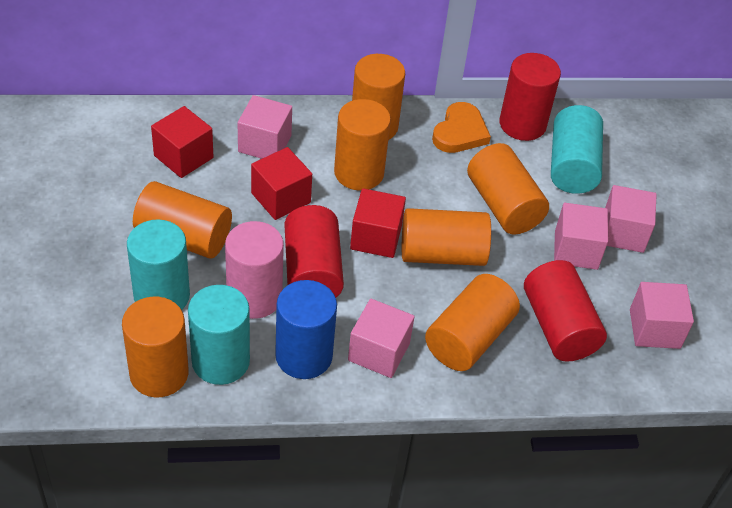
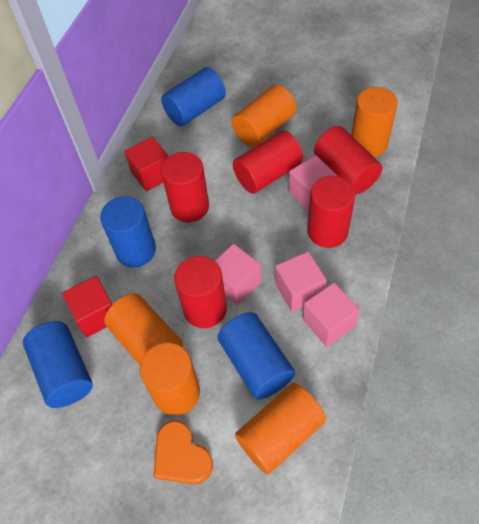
blue cylinder: [275,280,337,379] = 1 -> [23,321,93,408] [100,196,156,268] [161,67,226,127] [218,312,295,400] = 4
orange cylinder: [122,297,189,397] [133,181,232,259] [334,99,391,191] [352,54,405,140] [402,208,491,266] [425,274,520,371] [467,143,549,234] = 7 -> [104,293,183,365] [140,343,200,416] [232,85,296,147] [235,383,326,475] [351,87,398,157] = 5
pink cube: [238,95,292,159] [348,299,415,378] [554,203,608,270] [605,185,657,253] [630,282,694,349] = 5 -> [215,244,261,306] [275,252,327,312] [289,155,337,212] [303,283,360,347] = 4
pink cylinder: [225,221,284,319] = 1 -> none = 0
red cube: [151,106,213,178] [251,147,312,220] [350,188,406,258] = 3 -> [62,276,112,337] [125,137,169,191] = 2
red cylinder: [285,205,344,298] [499,53,561,141] [524,260,607,362] = 3 -> [161,152,209,222] [174,256,227,328] [233,131,303,194] [307,176,356,248] [314,126,382,194] = 5
turquoise cylinder: [127,219,190,310] [188,285,250,385] [551,105,603,194] = 3 -> none = 0

